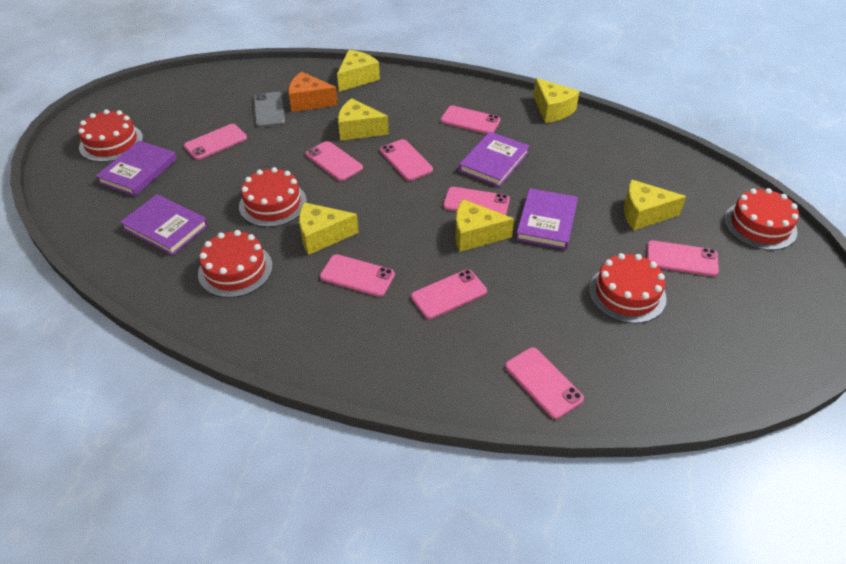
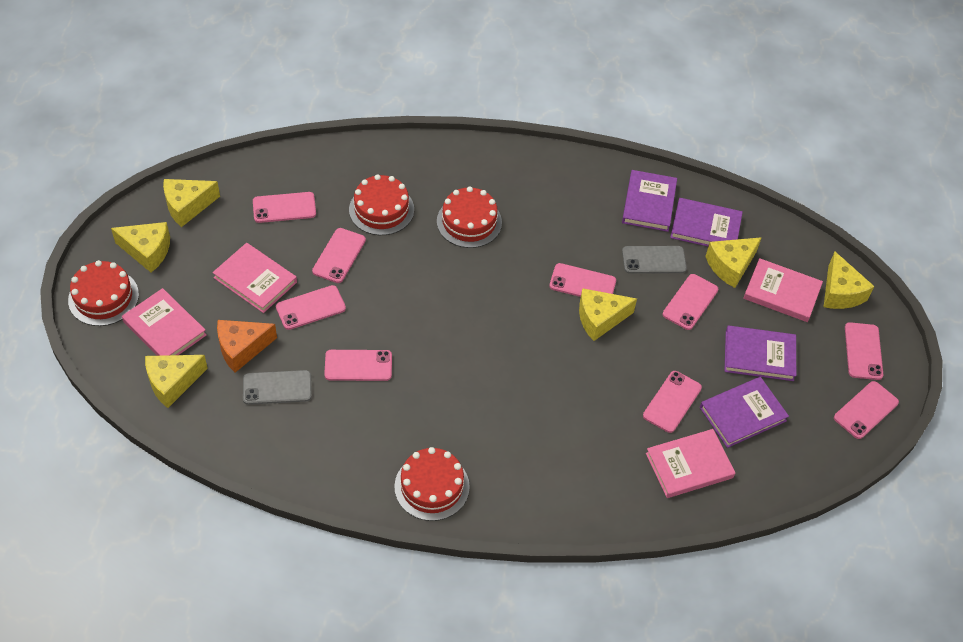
grey phone: [254,92,285,127] = 1 -> [243,370,312,405] [622,246,687,274] = 2
pink book: none = 0 -> [122,288,207,356] [213,243,297,313] [646,429,736,498] [743,258,823,322] = 4
red cake: [78,109,143,162] [198,230,273,298] [239,167,307,227] [589,253,667,323] [724,188,799,250] = 5 -> [68,260,139,326] [349,174,414,235] [394,447,470,521] [437,186,502,248] = 4

